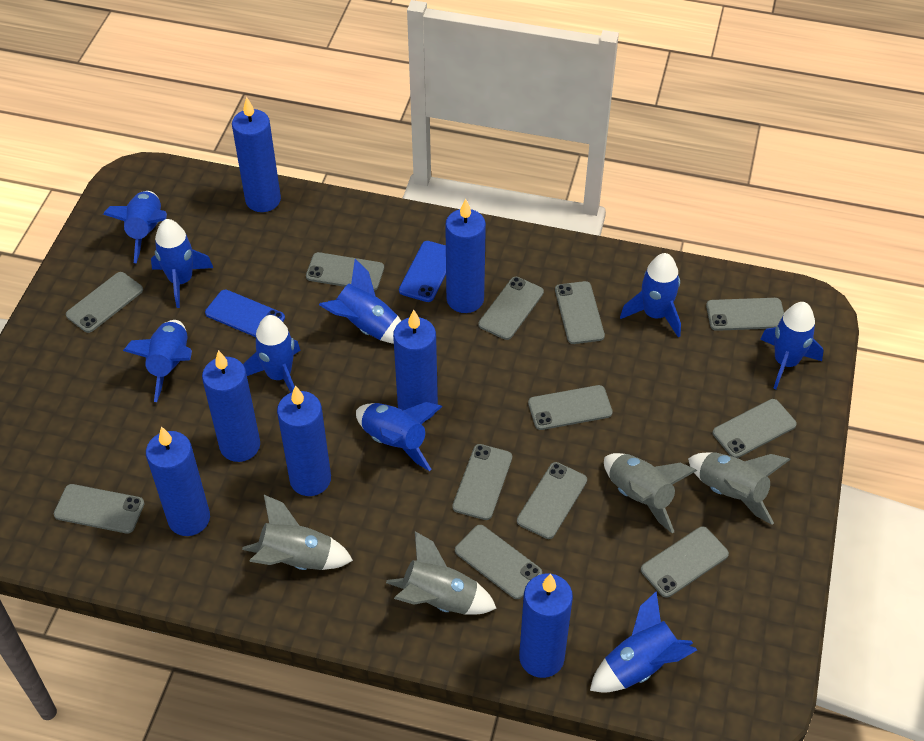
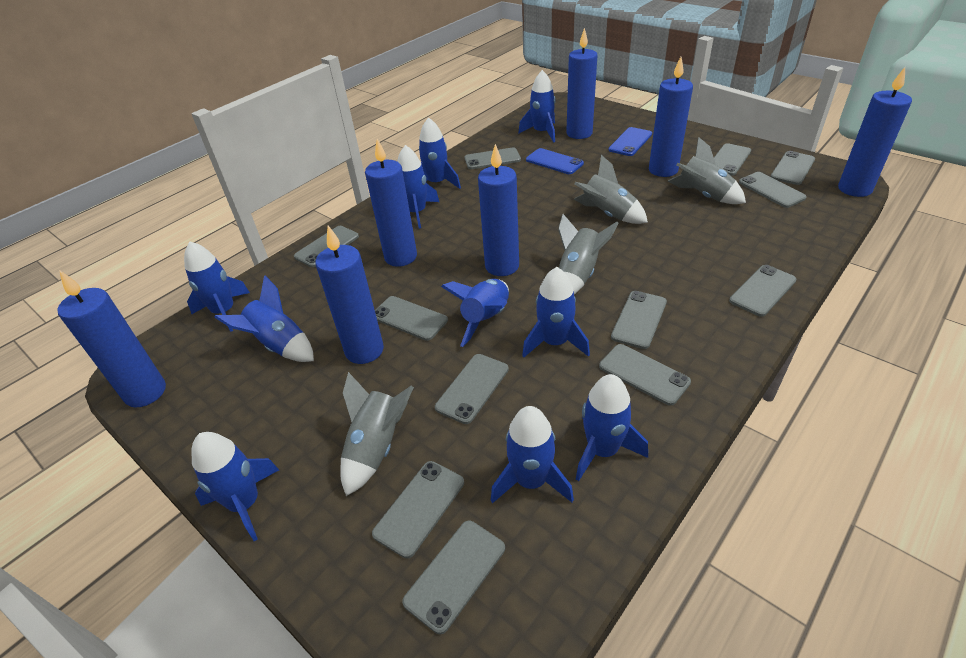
blue rocket: [103,191,167,263] [123,320,192,402] [151,219,213,308] [243,315,301,393] [319,259,401,344] [356,402,442,471] [590,592,697,693] [620,253,681,337] [760,302,824,389] = 9 -> [184,242,250,332] [191,432,279,541] [214,275,314,362] [397,145,439,229] [419,117,461,189] [441,279,509,347] [491,406,574,503] [518,70,556,143] [522,267,590,357] [576,374,648,481] = 10

